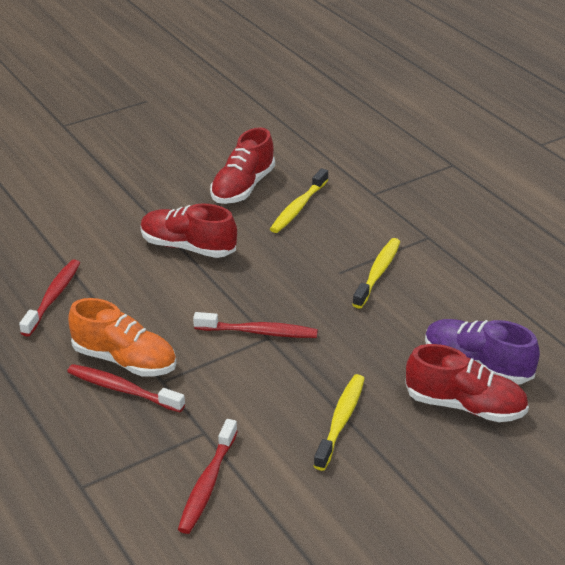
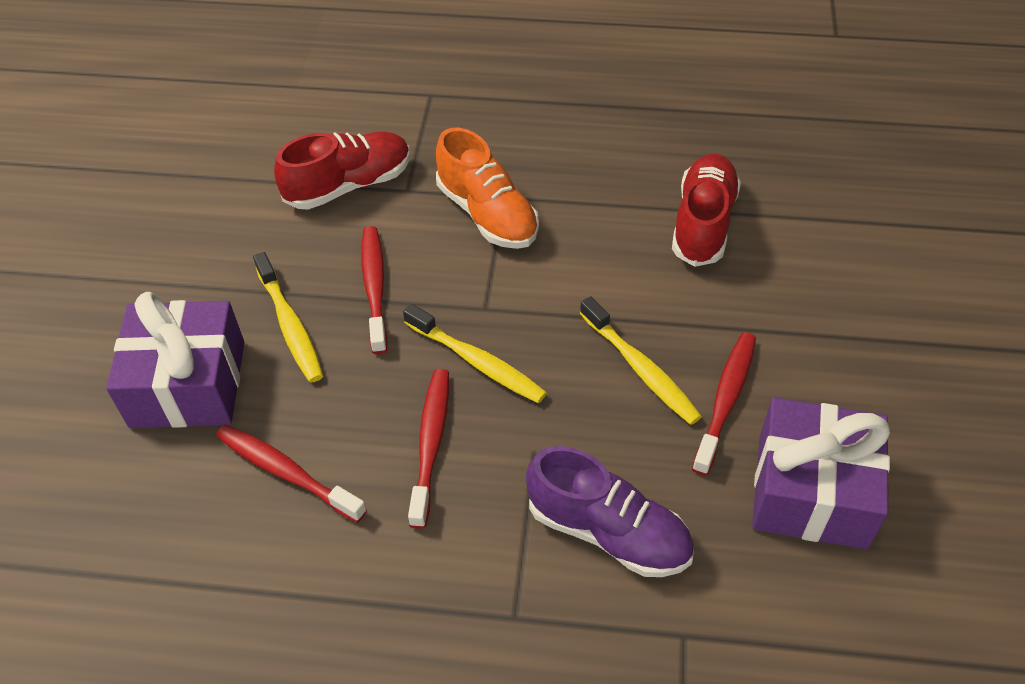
purple gift: none = 0 -> [106,292,244,428] [752,397,890,549] = 2
red shoe: [140,204,237,258] [210,127,275,204] [405,344,529,422] = 3 -> [274,132,410,210] [672,154,741,267] = 2

